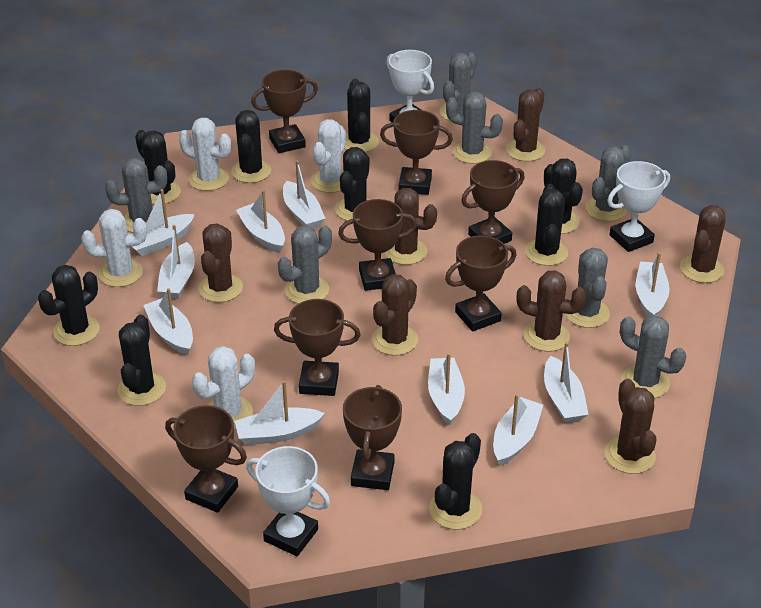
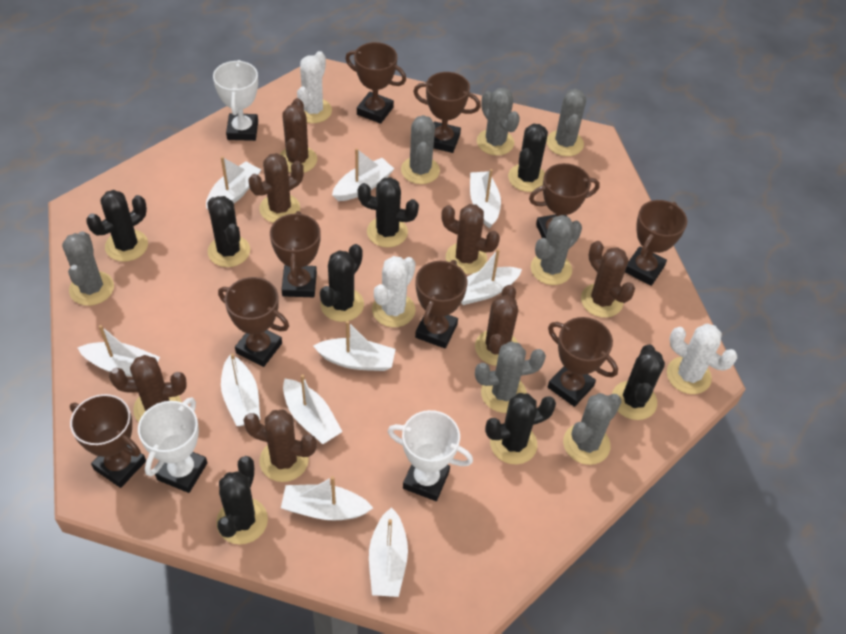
black cactus: [38,265,100,346] [117,315,166,406] [135,130,181,205] [231,110,271,183] [335,147,370,221] [344,79,379,152] [429,433,482,530] [525,184,568,266] [544,159,583,234] = 9 -> [86,190,148,262] [207,196,250,267] [216,456,268,545] [320,244,364,322] [358,177,419,247] [485,393,556,465] [508,123,548,192] [612,344,665,420] = 8
brown trophy: [165,405,247,513] [251,70,318,153] [274,299,361,396] [338,199,417,291] [343,385,402,490] [380,110,453,195] [445,235,516,332] [461,160,525,244] = 8 -> [70,394,146,488] [218,277,289,367] [270,211,321,297] [345,42,406,124] [413,72,481,153] [415,260,468,348] [529,163,600,239] [548,317,618,407] [625,200,687,286] = 9
white cactus: [81,209,147,287] [179,118,231,191] [192,346,255,430] [311,119,346,193] = 4 -> [297,51,332,123] [372,256,416,327] [667,324,737,394] = 3

